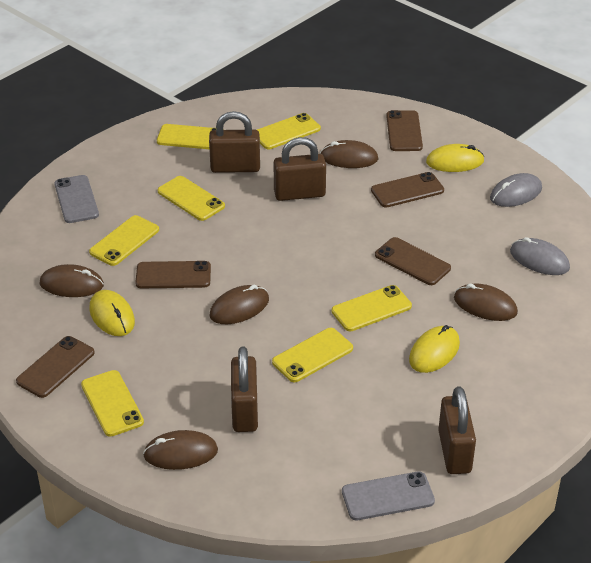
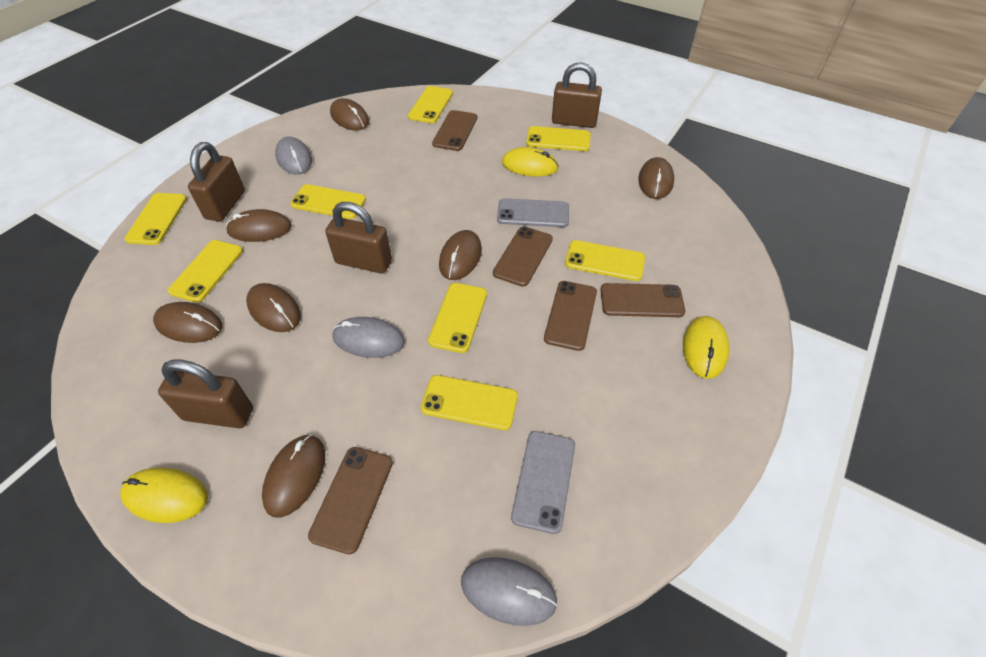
brown mouse: [40,264,104,297] [143,430,218,470] [209,285,269,324] [320,140,379,168] [454,283,518,321] = 5 -> [153,302,222,343] [226,209,292,242] [246,283,301,332] [262,435,325,518] [330,98,369,131] [439,230,482,280] [638,157,674,199] = 7
grey mouse: [490,173,542,207] [510,237,570,275] = 2 -> [275,137,312,175] [333,317,405,358] [461,557,558,626] = 3
yellow phone: [81,370,144,437] [89,215,159,266] [157,124,224,149] [157,176,225,221] [257,113,321,149] [272,328,353,382] [332,285,412,331] = 7 -> [124,193,187,245] [168,240,243,302] [290,184,366,219] [408,86,453,123] [421,375,518,430] [428,283,487,353] [526,126,591,151] [565,240,645,281] = 8

